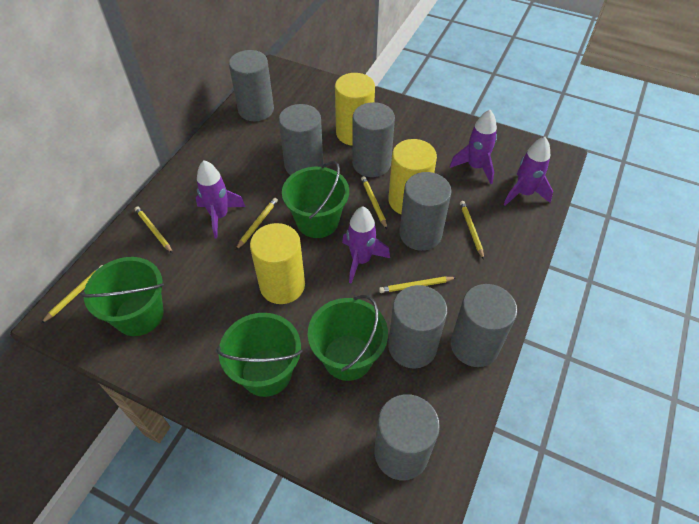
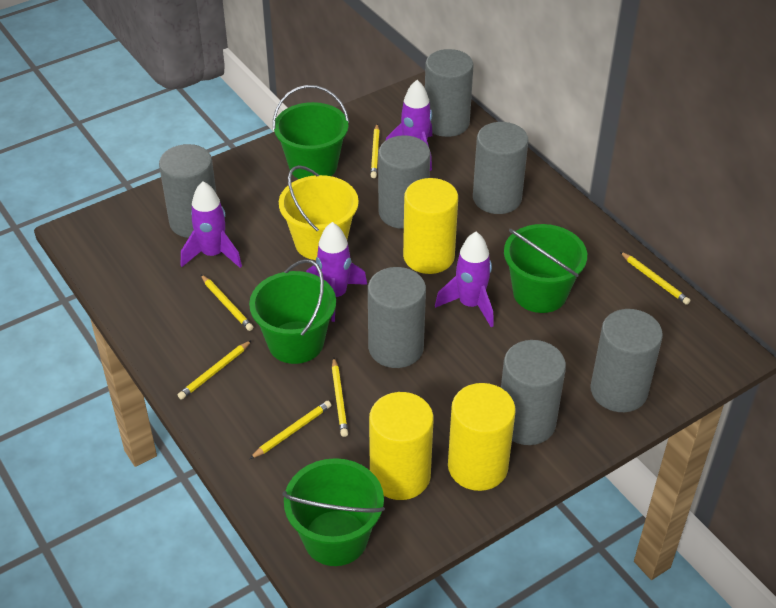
yellow bucket: none = 0 -> [279,165,359,260] = 1

